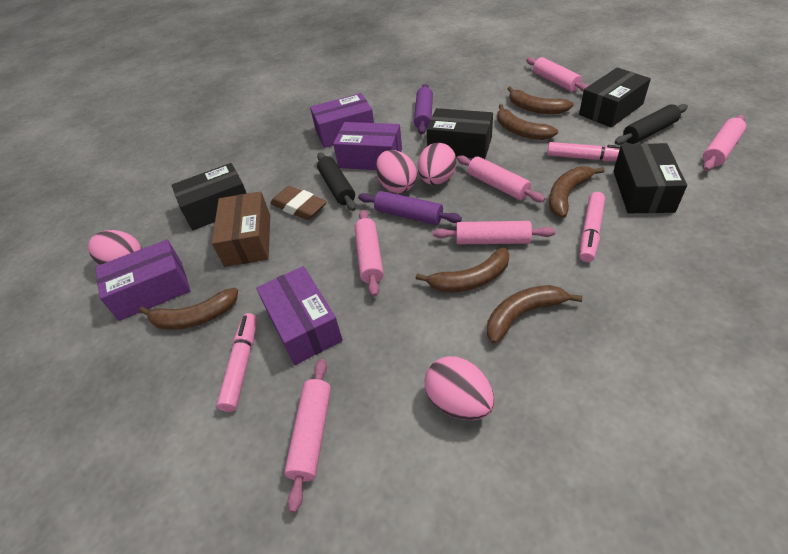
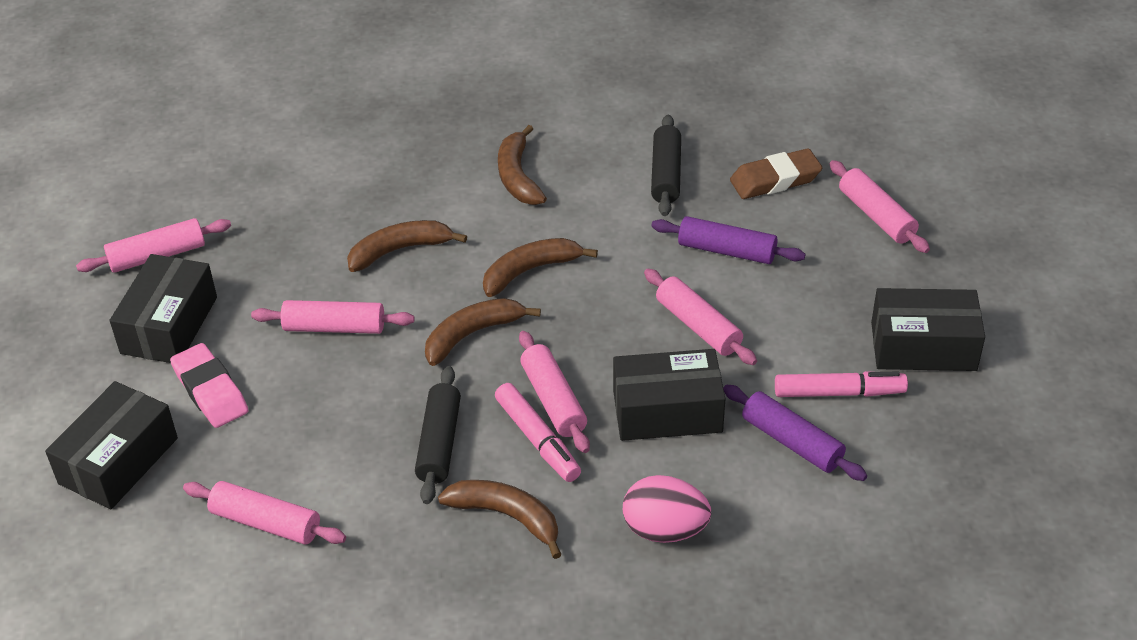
brown banana: [139,288,238,330] [415,247,510,292] [487,285,583,344] [497,104,558,140] [507,86,574,114] [549,166,605,218] = 6 -> [347,220,467,272] [425,298,541,366] [438,480,562,559] [483,238,598,297] [498,125,547,205] = 5
brown box: [212,191,270,267] = 1 -> none = 0
pink egg: [88,230,142,265] [376,150,417,193] [418,143,456,185] [425,356,494,420] = 4 -> [623,475,711,543] = 1
pink eraser: none = 0 -> [170,343,249,428] = 1
pink marker: [217,313,257,412] [547,142,620,161] [580,192,605,262] = 3 -> [495,383,581,482] [775,371,908,397] = 2
purple box: [95,239,191,321] [256,266,343,365] [310,93,374,148] [333,122,402,170] = 4 -> none = 0

